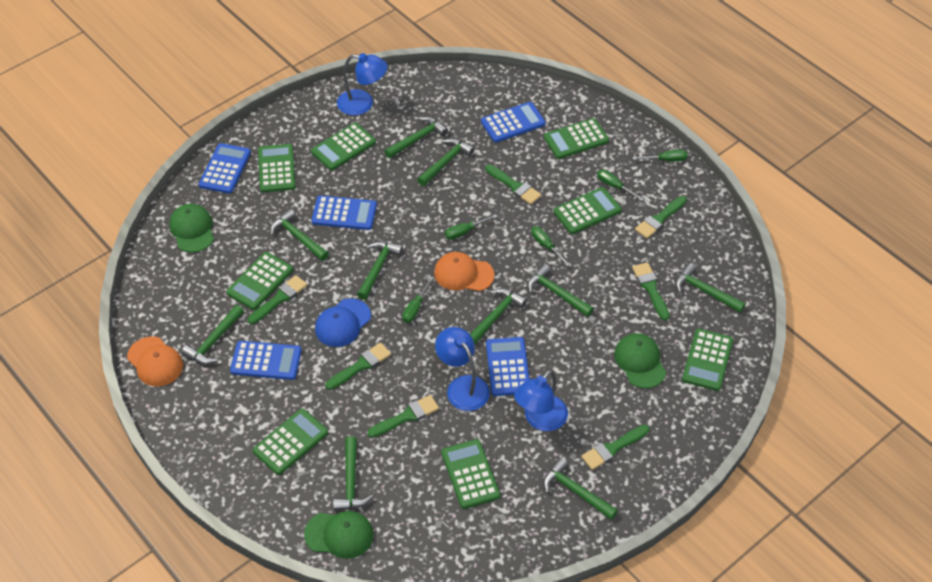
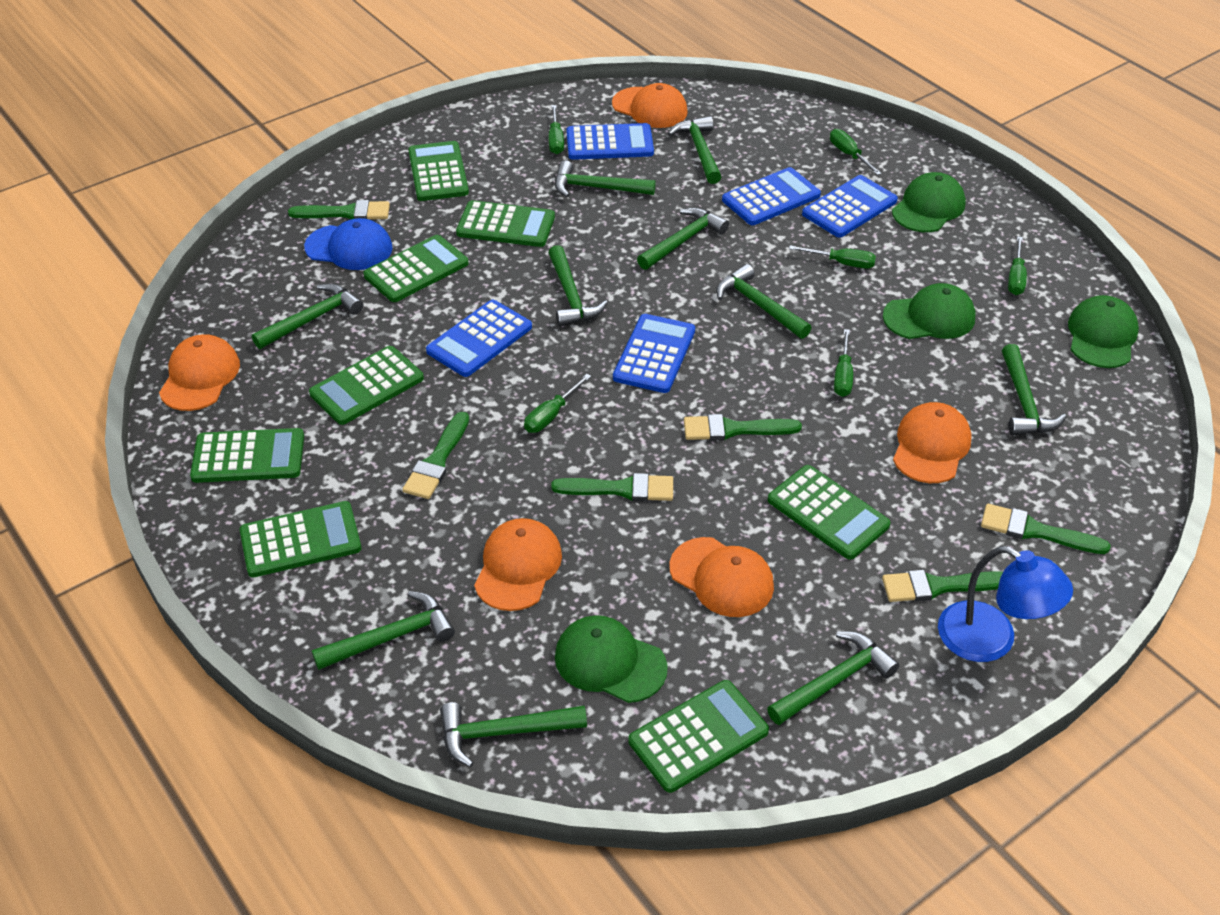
blue lamp: [337,53,388,115] [435,327,490,411] [514,370,568,431] = 3 -> [938,546,1073,662] = 1
green brush: [248,275,307,324] [325,343,391,390] [367,395,439,438] [485,164,541,204] [581,425,650,470] [632,262,670,320] [635,196,687,238] = 7 -> [288,200,390,219] [402,412,469,499] [551,473,673,501] [684,414,802,440] [882,570,1003,602] [981,504,1111,554] = 6
green cap: [169,204,214,253] [304,511,373,559] [614,333,666,389] = 3 -> [555,615,668,703] [883,283,976,339] [892,172,966,232] [1068,295,1139,368] = 4
green screwdriver: [402,277,433,323] [445,214,497,240] [531,226,570,266] [597,169,644,201] [633,150,688,161] = 5 -> [524,374,591,433] [549,105,564,154] [789,245,876,268] [830,129,882,175] [834,329,853,397] [1008,236,1027,295] = 6
orange cap: [127,336,183,387] [434,252,494,291] = 2 -> [159,334,240,411] [474,518,562,611] [612,83,688,128] [669,537,774,617] [893,402,972,483] = 5

